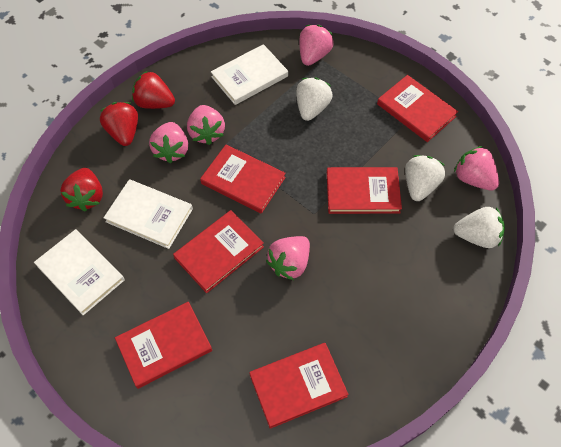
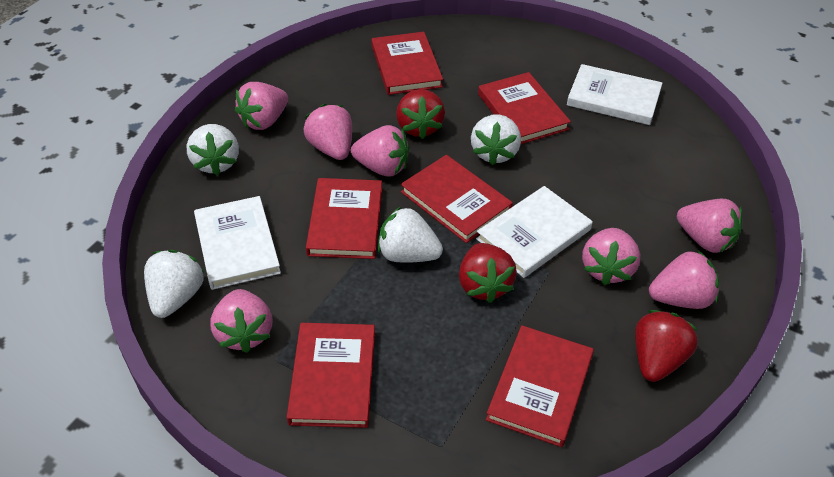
pink strawberry: [149,122,188,163] [187,105,225,145] [266,236,310,280] [299,25,334,66] [454,146,499,191] = 5 -> [210,289,272,353] [235,82,288,130] [304,104,352,160] [351,125,409,177] [582,228,640,285] [649,251,719,309] [677,199,742,253] = 7
white strawberry: [296,77,333,121] [405,155,445,201] [453,207,505,248] = 3 -> [144,250,204,318] [187,124,239,176] [378,206,443,263] [471,114,521,165] = 4

